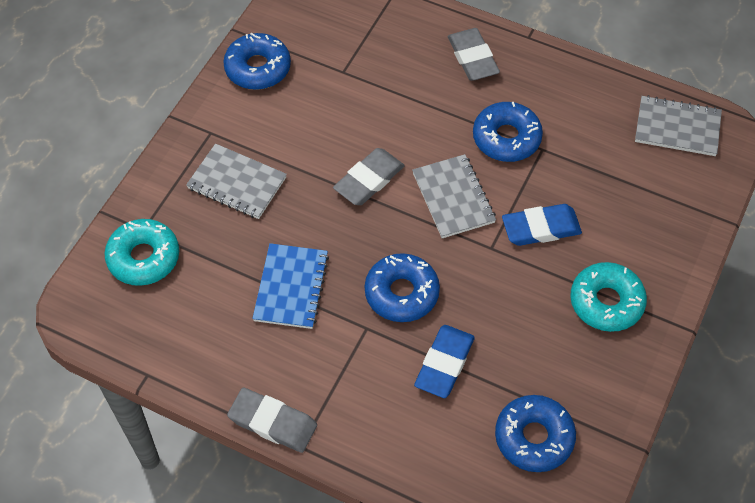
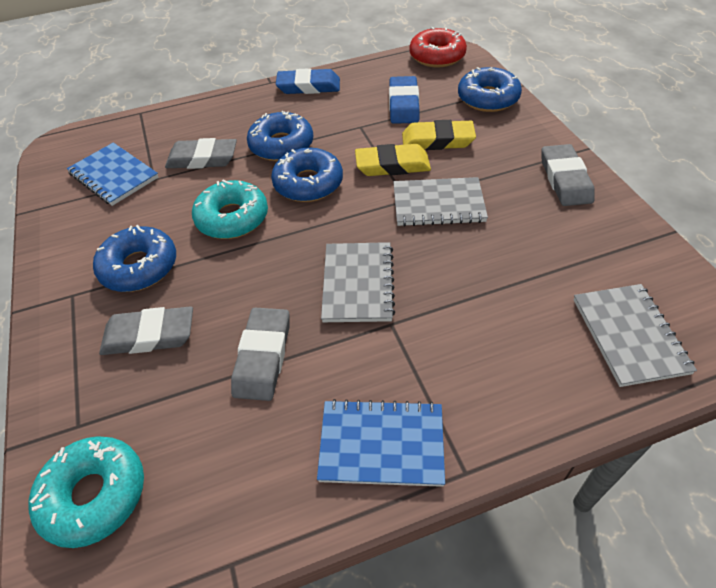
blue notebook: [252,243,329,329] = 1 -> [67,143,159,206] [317,399,445,487] = 2
grey eraser: [227,388,317,453] [333,148,405,205] [447,28,500,81] = 3 -> [99,306,193,355] [165,138,237,169] [231,308,290,401] [541,144,595,206] = 4
red donut: none = 0 -> [409,27,467,68] = 1
yellow eraser: none = 0 -> [355,144,431,176] [402,120,476,150] = 2

